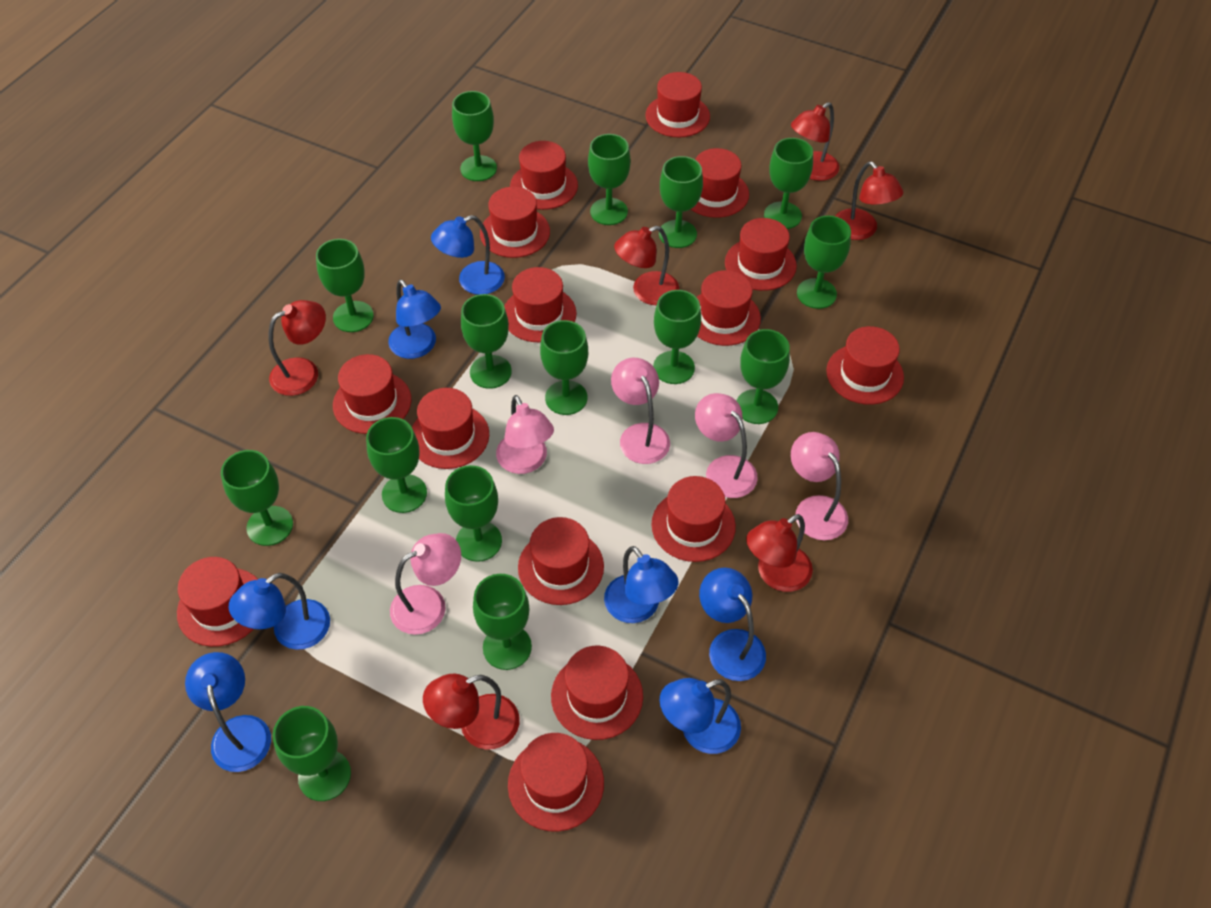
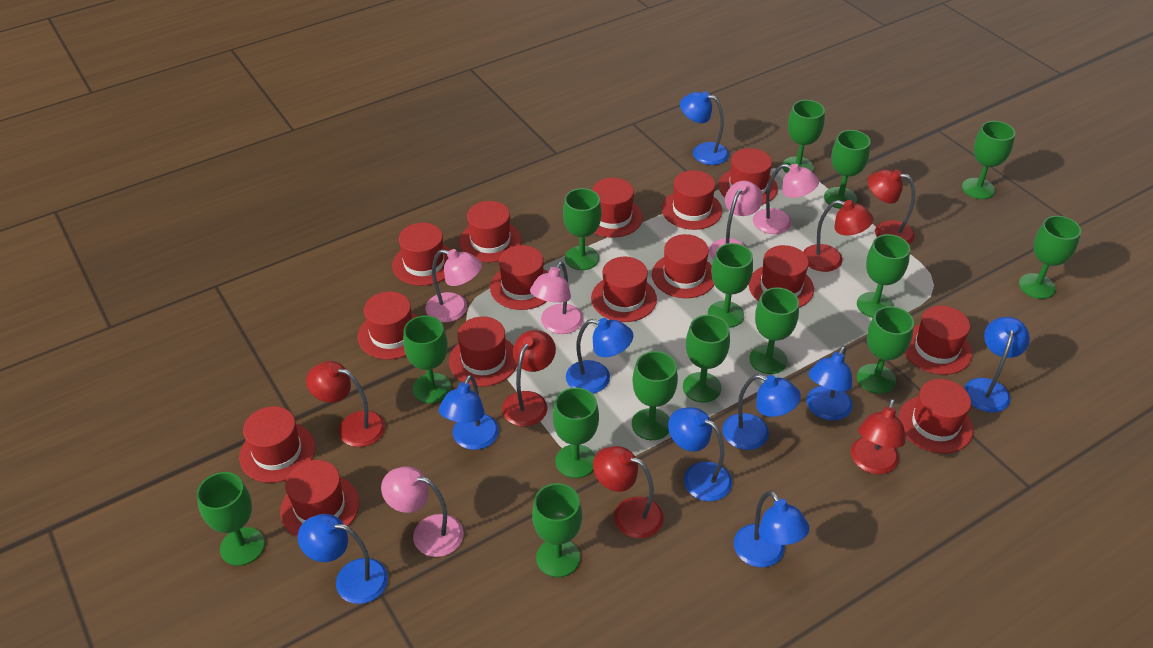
blue lamp: [185,652,271,772] [229,573,330,650] [388,280,441,359] [431,215,505,295] [604,546,679,623] [660,678,741,754] [699,568,766,681] = 7 -> [298,514,388,604] [439,375,499,450] [566,318,633,394] [668,407,732,501] [680,91,729,165] [722,374,801,450] [734,491,810,568] [807,346,852,421] [964,317,1030,412] = 9

